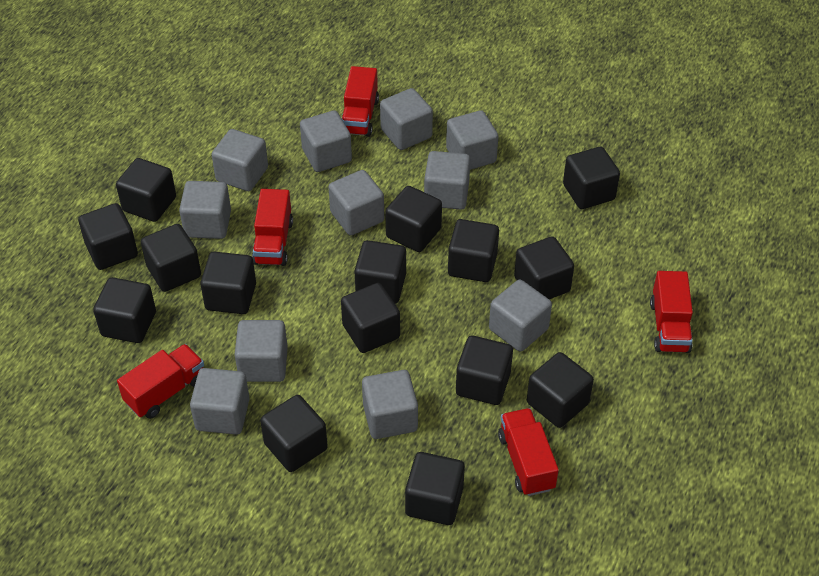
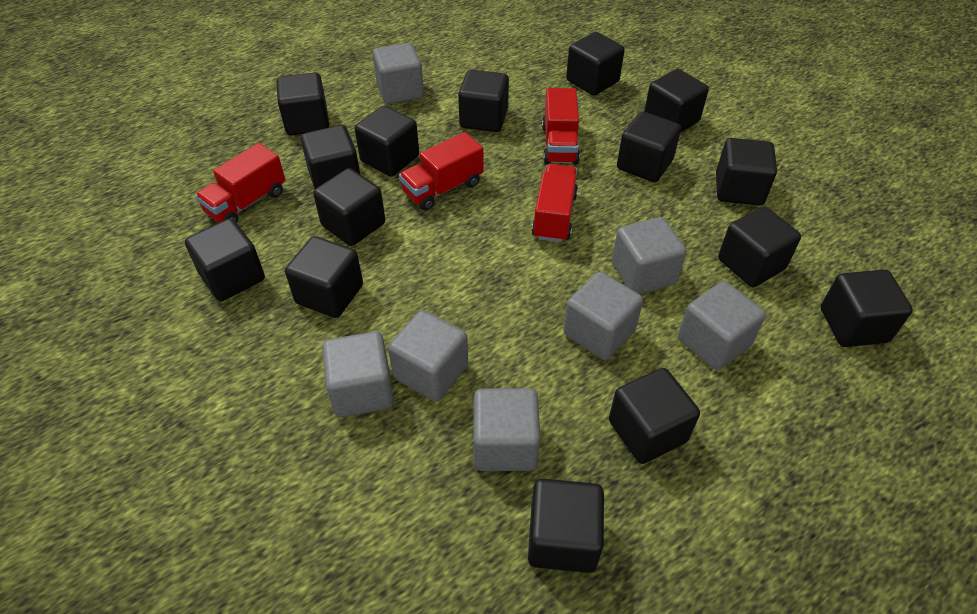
grey cube: [179,181,231,239] [190,368,250,435] [212,129,268,191] [235,320,288,382] [300,110,352,172] [329,170,384,235] [362,370,418,439] [380,88,433,150] [424,151,470,210] [446,110,498,170] [489,280,552,352] = 11 -> [322,331,394,417] [373,43,424,104] [388,310,468,402] [473,388,540,471] [563,272,643,360] [612,217,686,294] [678,281,766,370] = 7
red truck: [117,344,204,419] [252,189,293,266] [342,66,379,137] [498,408,559,496] [650,271,693,353] = 5 -> [195,143,285,223] [399,132,484,211] [532,164,578,242] [542,88,580,164] = 4

